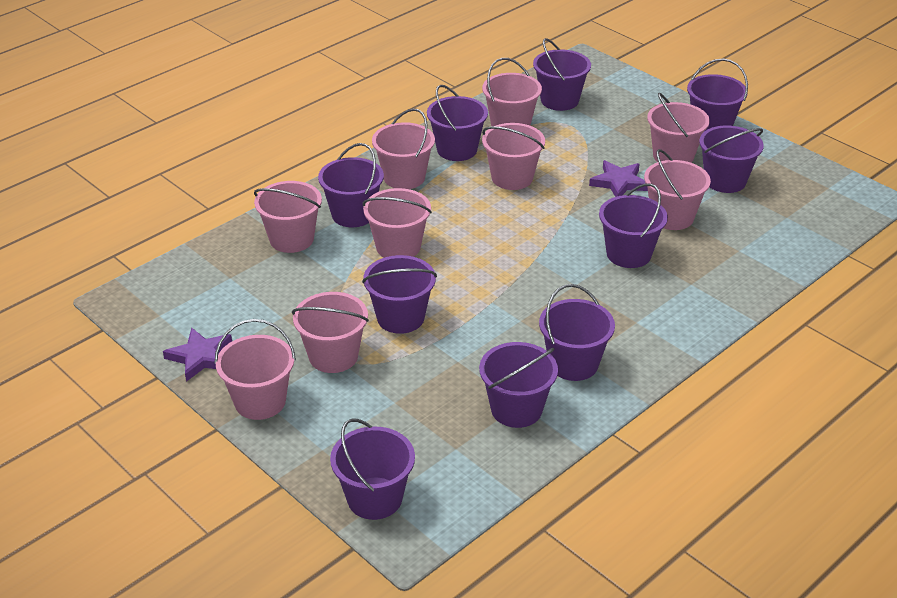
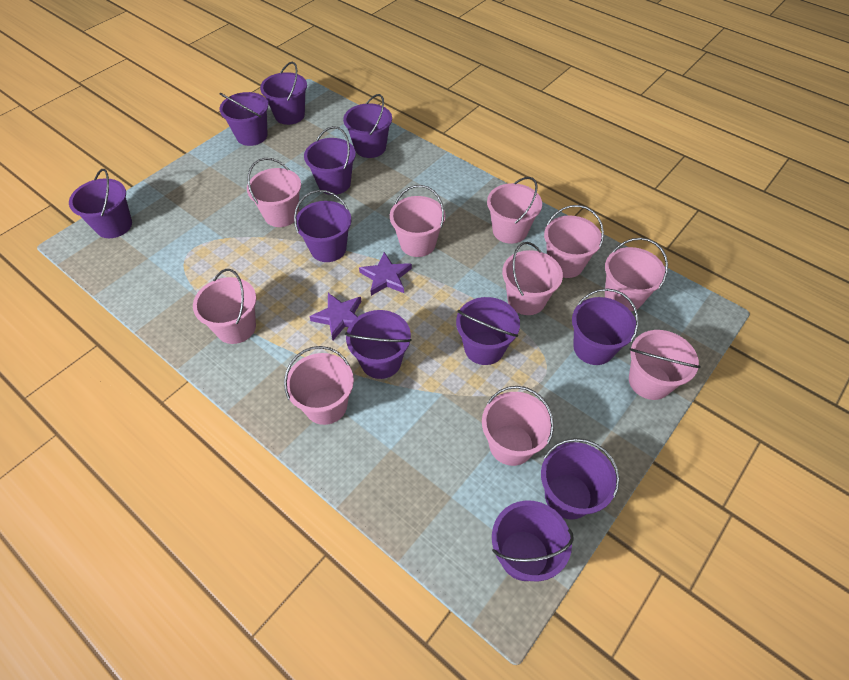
pink bucket: [214,319,296,420] [254,181,322,253] [292,292,369,373] [363,188,432,258] [372,108,435,189] [482,58,542,126] [482,123,545,190] [644,149,711,230] [647,93,710,163] = 9 -> [193,269,256,344] [247,158,301,227] [284,346,354,425] [390,185,446,257] [482,386,554,466] [487,177,542,244] [502,242,563,315] [544,205,604,278] [605,238,668,311] [629,330,701,400] = 10
purple bucket: [318,143,384,227] [330,418,415,520] [362,255,437,334] [427,85,488,161] [479,342,558,428] [533,38,591,111] [539,284,615,381] [599,183,668,268] [687,59,748,131] [699,126,764,193] = 10 -> [69,169,132,238] [219,92,268,146] [260,62,307,125] [294,190,351,262] [304,126,356,195] [343,94,392,158] [345,310,412,379] [456,297,520,365] [492,500,574,581] [541,438,619,519] [572,289,639,365] = 11

